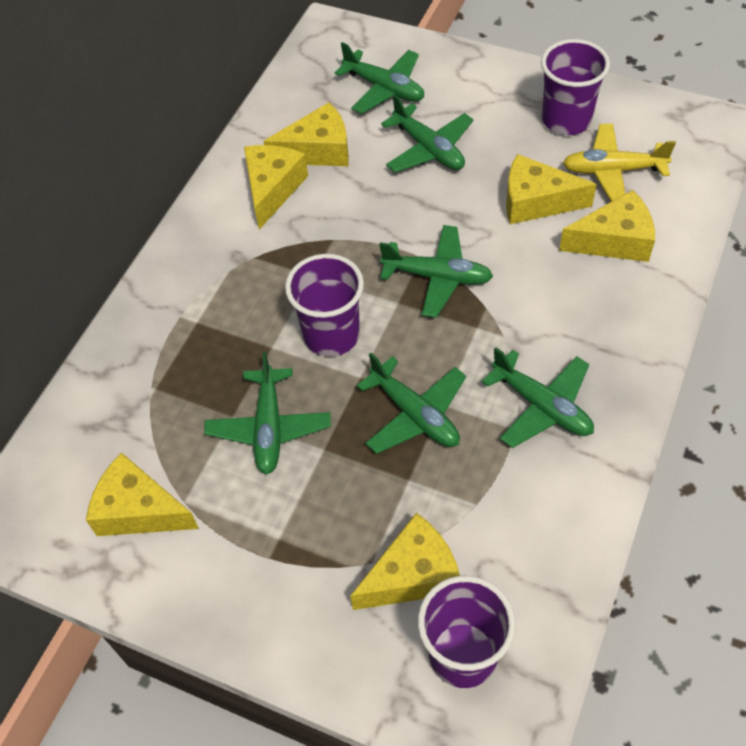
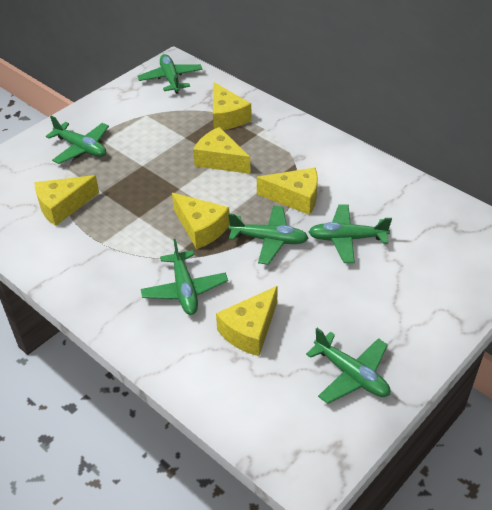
purple cup: [285,254,364,357] [418,576,516,688] [541,39,610,135] = 3 -> none = 0
yellow plane: [563,124,676,202] = 1 -> none = 0

